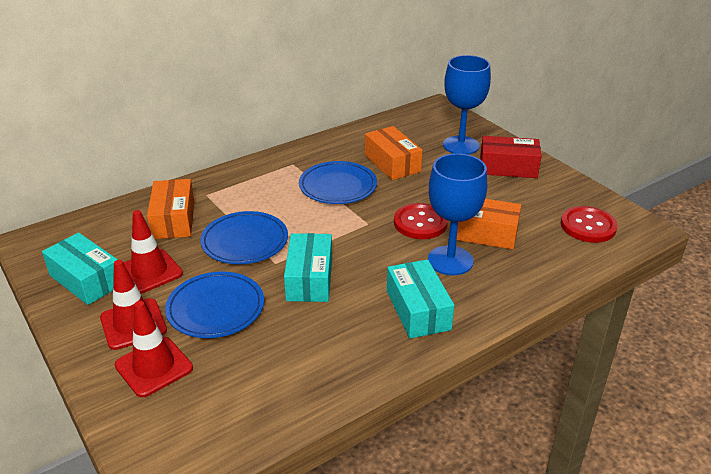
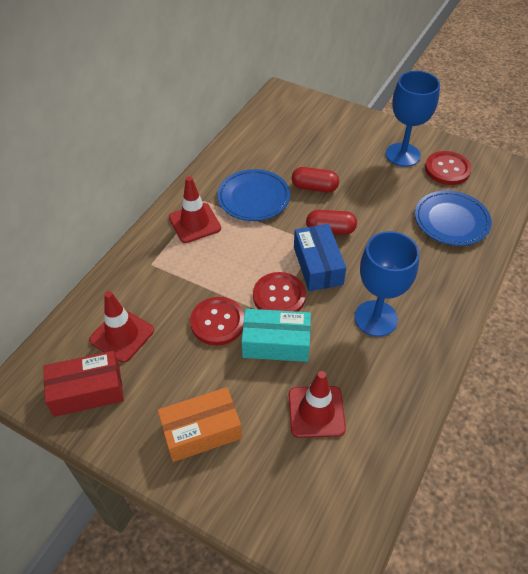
blue box: none = 0 -> [294,224,346,291] = 1
blue plate: [165,272,264,338] [200,211,288,264] [299,161,377,204] = 3 -> [217,169,290,221] [415,190,492,246] = 2
orange box: [147,179,194,239] [365,126,423,180] [457,199,521,250] = 3 -> [158,387,242,462] = 1
red button: [394,203,448,239] [561,206,618,243] = 2 -> [190,297,244,346] [253,272,306,312] [425,151,472,185] = 3
red capsule: none = 0 -> [292,167,339,193] [306,210,357,235] = 2
turquoise box: [42,233,118,305] [284,233,332,302] [387,259,455,339] = 3 -> [241,309,311,362] = 1

